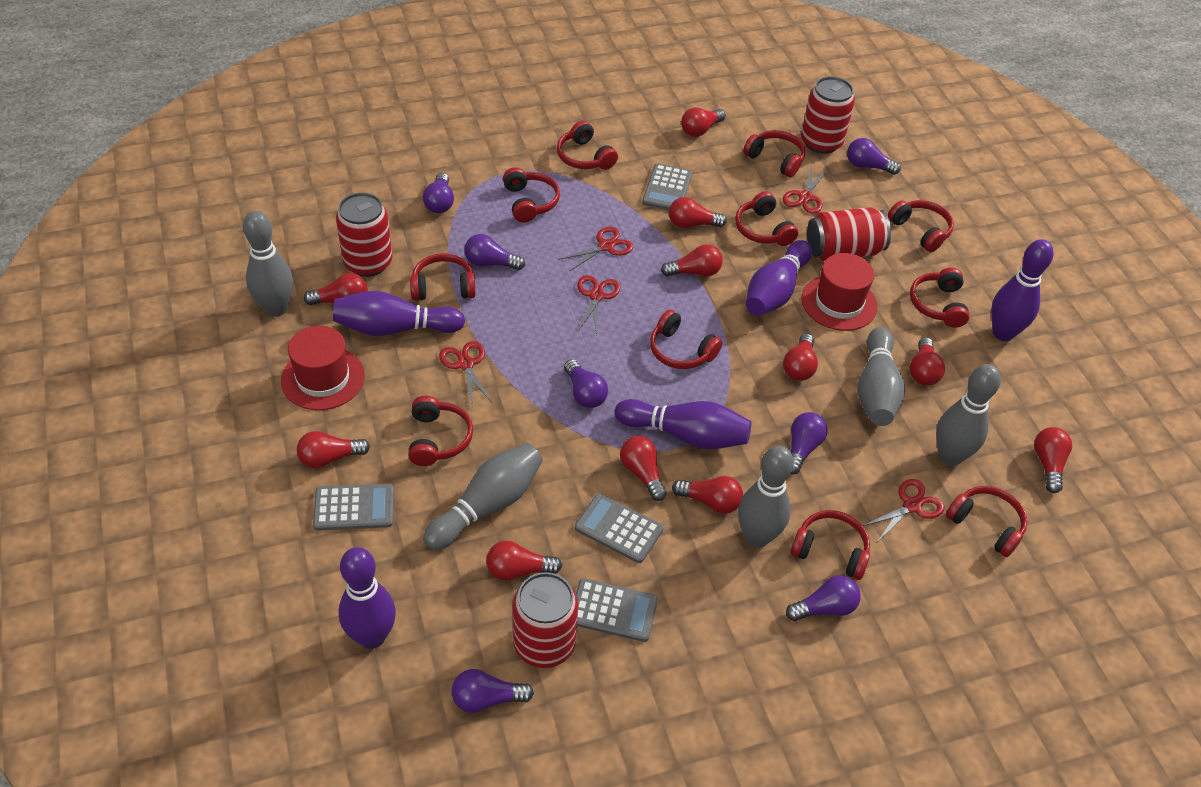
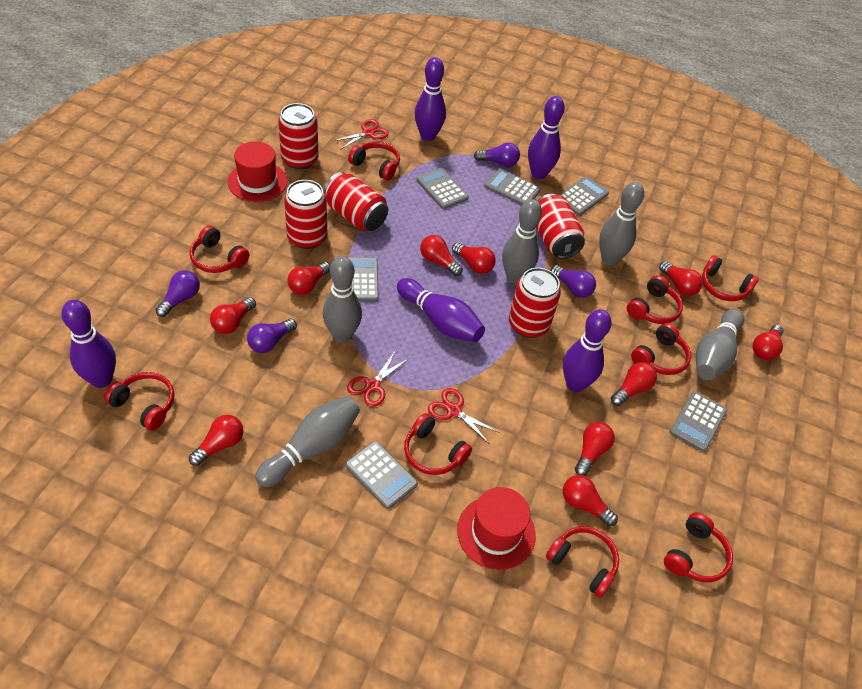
grey calculator: [313,484,394,531] [575,493,663,563] [576,578,658,642] [642,164,692,210] = 4 -> [345,441,418,509] [347,257,379,302] [416,168,469,209] [484,169,541,205] [559,177,609,216] [670,391,727,452] = 6
purple light bulb: [423,173,454,213] [452,669,534,713] [464,234,525,270] [564,359,608,408] [786,575,861,621] [791,412,828,475] [847,138,901,175] = 7 -> [155,270,200,317] [247,318,297,353] [474,143,520,167] [551,265,596,298] = 4
red can: [336,193,392,277] [512,572,578,668] [801,76,855,154] [807,207,891,261] = 4 -> [278,103,319,170] [284,180,327,249] [323,172,388,231] [509,268,561,338] [536,194,585,259] = 5
red headphones: [409,396,473,466] [410,253,476,301] [503,167,560,223] [557,121,618,170] [650,310,722,369] [735,191,798,246] [743,130,806,177] [790,510,870,580] [888,200,954,252] [910,267,970,328] [946,486,1028,557] = 11 -> [104,372,174,431] [190,226,249,273] [348,141,400,181] [404,413,472,475] [546,526,619,597] [627,275,683,324] [631,323,691,375] [664,512,733,583] [702,255,759,301] = 9
red light bulb: [297,431,370,468] [304,273,368,305] [486,541,562,581] [620,436,667,501] [661,244,723,277] [669,197,727,228] [672,476,743,514] [681,107,726,137] [783,333,818,381] [910,337,945,386] [1034,427,1072,493] = 11 -> [189,415,243,466] [210,297,256,334] [287,262,330,295] [420,235,463,276] [452,243,496,274] [563,475,618,526] [575,422,615,476] [611,362,657,406] [659,261,703,296] [753,325,783,360] = 10
red scissors: [439,341,492,404] [558,227,633,272] [577,275,620,334] [783,165,827,214] [862,479,945,542] = 5 -> [333,119,389,150] [347,350,408,407] [428,388,500,443] = 3

